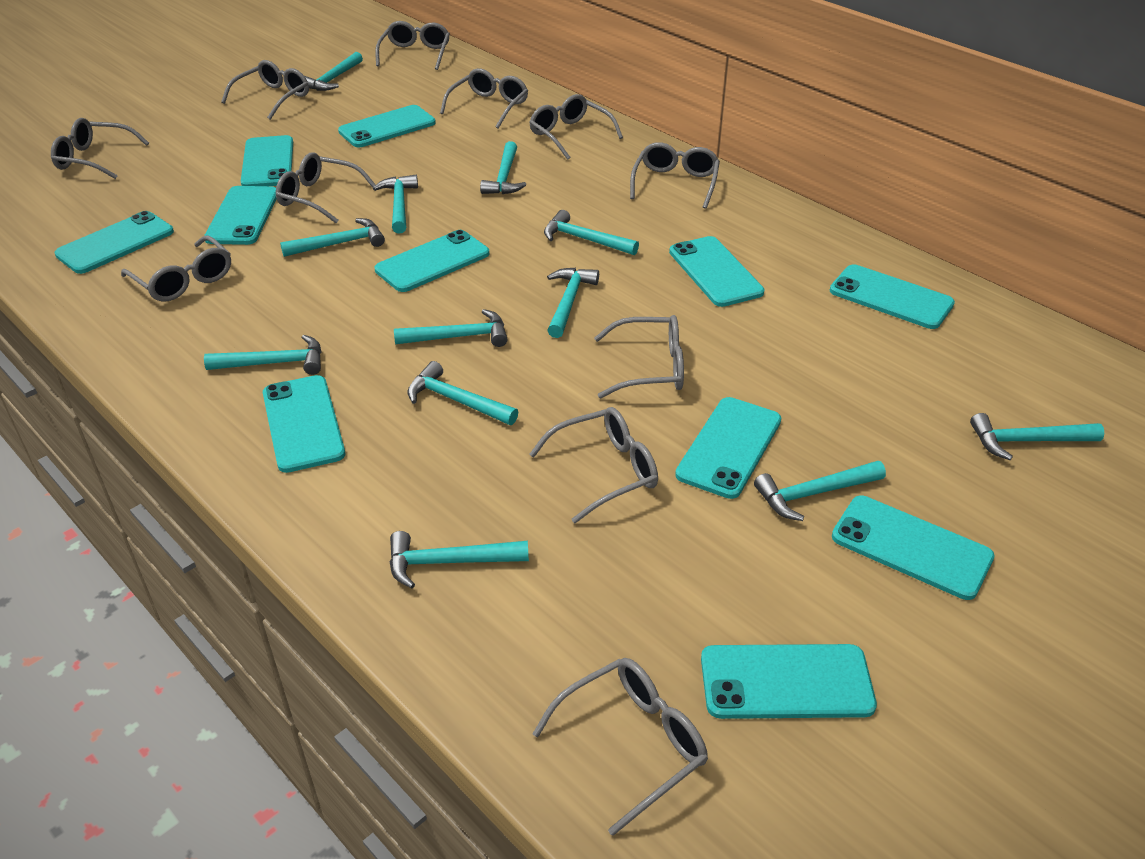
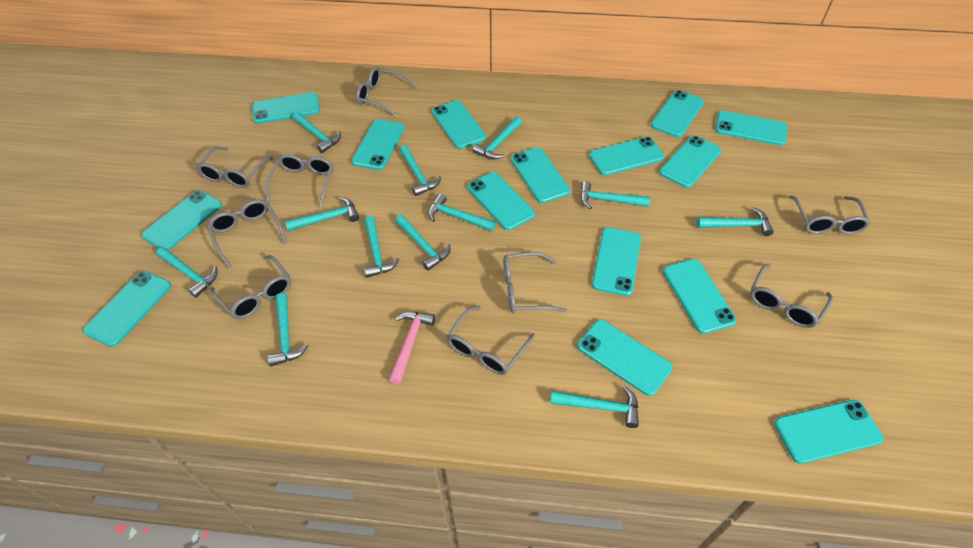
grey glasses: [51,118,149,179] [121,236,231,302] [221,60,309,120] [276,152,376,223] [375,21,450,70] [440,68,528,129] [529,94,623,160] [529,407,658,524] [532,658,708,836] [594,315,684,398] [630,142,720,209] = 11 -> [197,147,273,188] [207,200,287,268] [211,255,291,319] [266,154,333,207] [356,67,417,117] [446,306,535,375] [503,252,567,313] [750,264,833,328] [789,195,871,234] = 9
pink hammer: none = 0 -> [389,312,435,385] = 1
turquoise phone: [55,211,174,274] [204,186,277,245] [241,135,293,186] [263,375,345,473] [338,105,436,147] [375,230,489,292] [669,236,764,307] [675,397,781,499] [701,644,877,719] [830,264,955,329] [832,496,995,600] = 11 -> [83,271,171,347] [142,190,222,250] [253,92,320,124] [352,119,405,170] [432,100,486,149] [467,172,535,230] [511,147,570,203] [577,320,673,396] [589,137,665,176] [592,228,641,296] [651,90,704,137] [659,136,722,188] [663,259,737,334] [715,111,787,146] [774,400,884,464] = 15

